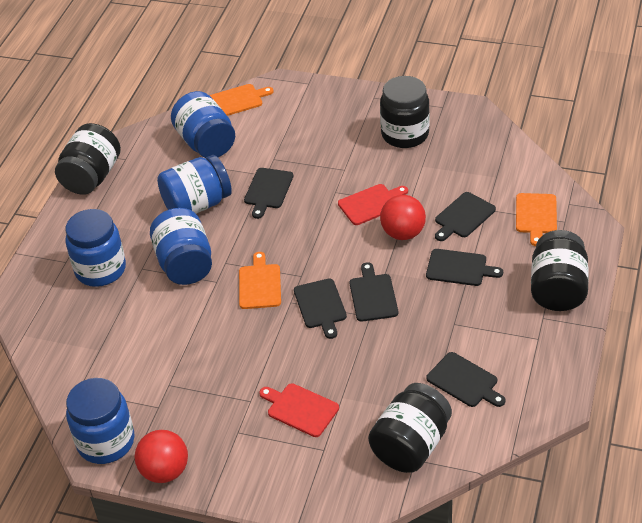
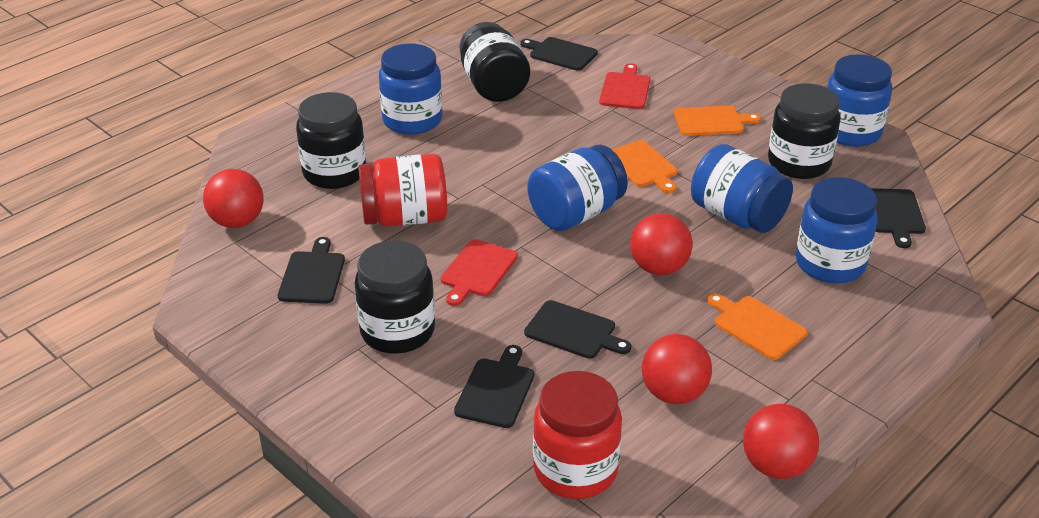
black cutting board: [244,168,293,219] [294,278,347,339] [350,262,398,322] [426,249,503,286] [426,352,505,407] [435,192,496,241] = 6 -> [278,237,345,304] [454,345,534,428] [520,37,598,71] [524,300,632,359] [871,188,926,248] = 5
red ball: [134,430,188,483] [380,195,426,240] = 2 -> [203,169,264,228] [630,213,692,275] [642,334,712,404] [743,404,819,479] = 4
red jar: none = 0 -> [358,154,447,227] [533,371,622,499] = 2

